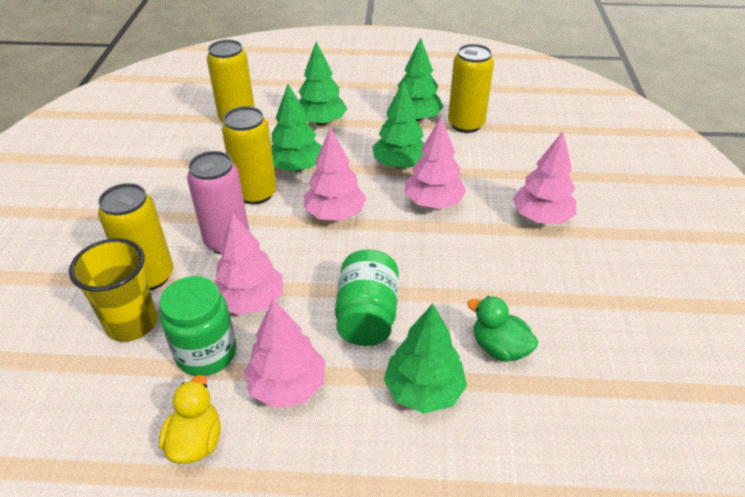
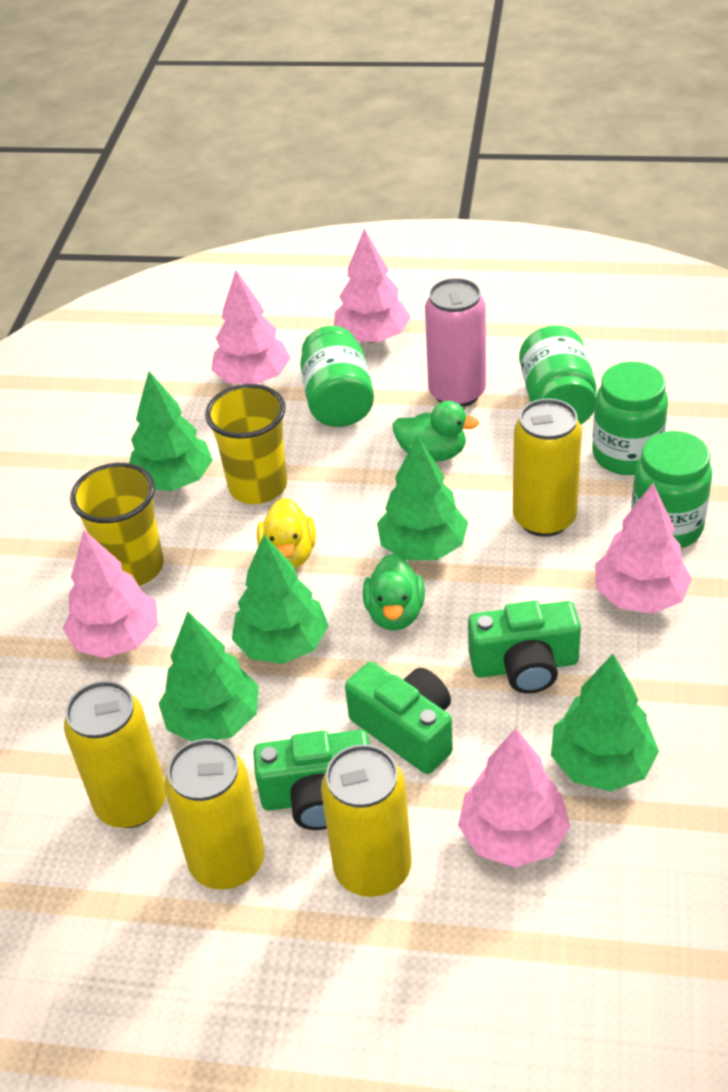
green camera: none = 0 -> [253,730,370,830] [345,662,453,774] [468,601,581,694] = 3
green duck: [467,296,538,362] = 1 -> [363,553,425,631] [393,401,479,462] = 2
green jar: [160,276,236,376] [335,250,399,346] = 2 -> [300,326,374,427] [519,325,596,425] [592,362,668,475] [631,431,712,548] = 4
yellow cup: [69,239,157,342] = 1 -> [70,463,164,586] [205,384,287,504] = 2

